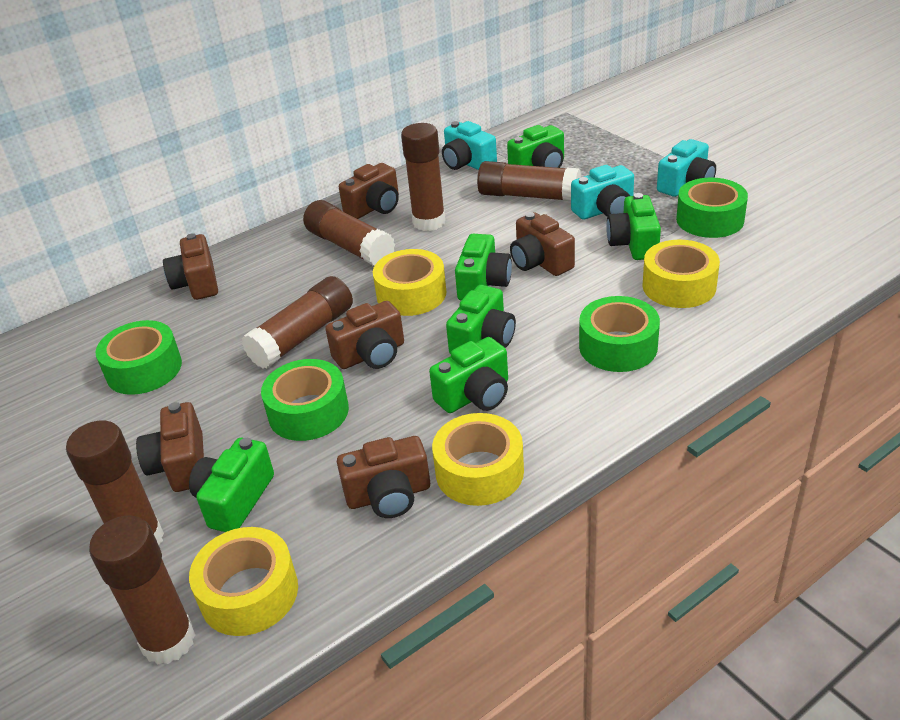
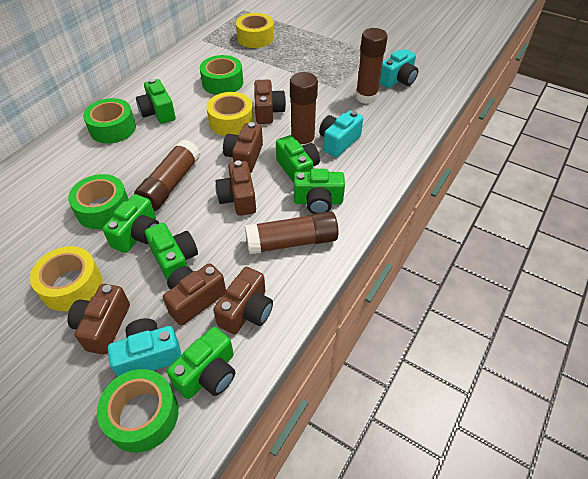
brown glue stick: [66,421,164,545] [89,516,195,664] [242,276,353,369] [303,200,395,265] [401,123,446,231] [477,161,581,202] = 6 -> [134,139,200,211] [245,211,339,254] [290,72,318,146] [355,28,388,104] = 4
yellow tape: [189,527,298,636] [373,249,446,316] [432,413,524,506] [642,240,720,308] = 4 -> [30,246,102,311] [206,92,254,136] [236,13,274,48] = 3

